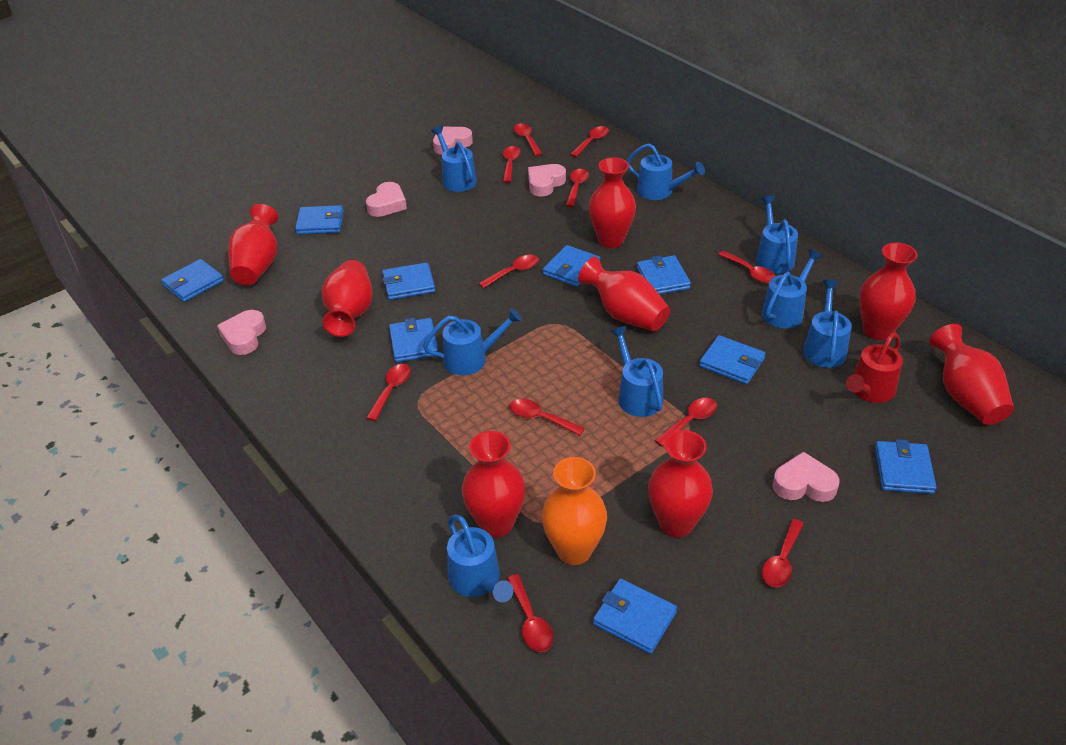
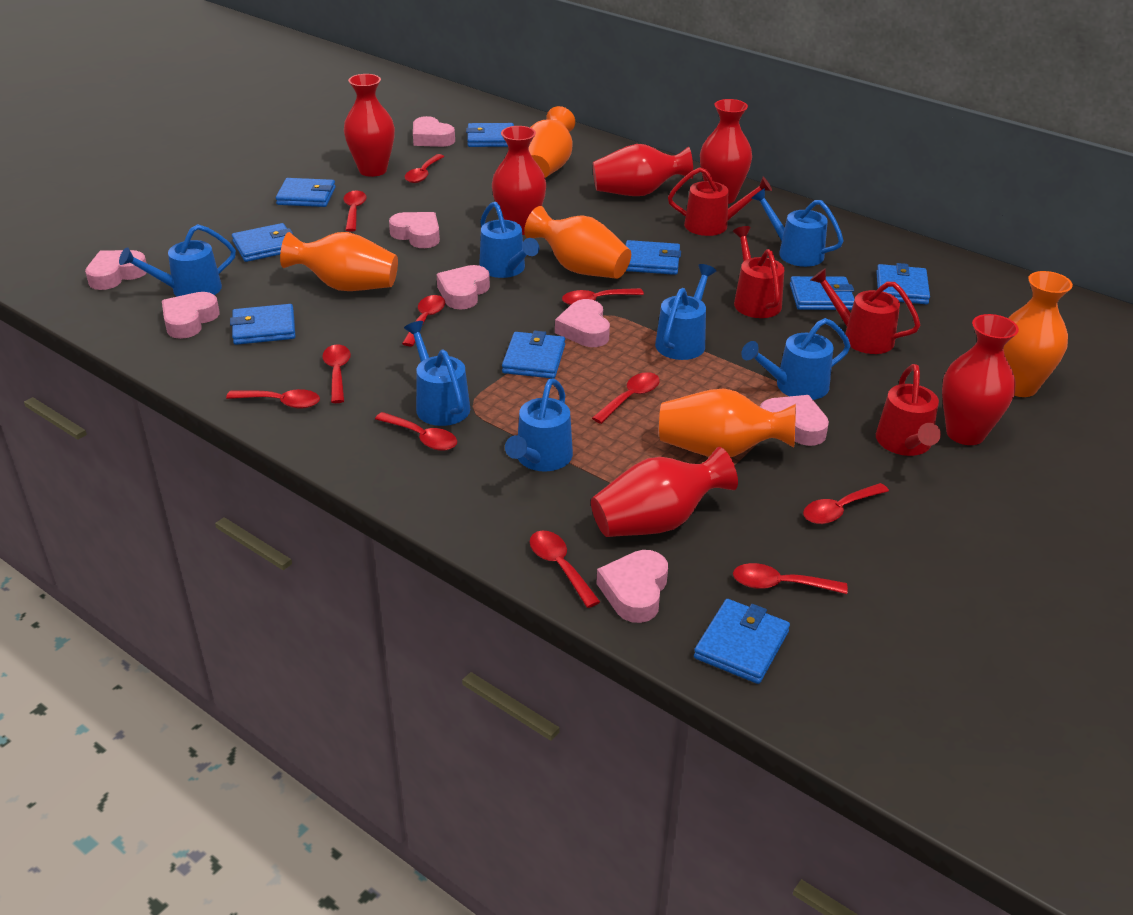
blue watering can: [423,308,522,375] [431,126,477,192] [447,515,513,602] [610,326,663,417] [627,143,705,200] [756,196,798,273] [762,249,823,328] [803,280,852,368] = 8 -> [119,224,236,297] [404,321,470,426] [479,202,540,278] [505,378,573,471] [655,264,716,360] [741,318,851,400] [751,188,844,267] = 7
orange vase: [542,457,607,565] = 1 -> [280,232,398,291] [524,206,631,279] [529,106,575,178] [659,388,796,457] [1003,271,1073,397] = 5
pink heart: [217,310,266,355] [366,182,407,217] [433,127,473,155] [528,164,566,196] [772,452,840,502] = 5 -> [85,250,147,290] [162,292,220,339] [389,212,440,248] [413,116,455,147] [437,265,490,310] [555,299,610,347] [596,550,668,623] [760,395,829,446] = 8
red vase: [228,204,278,285] [322,260,373,337] [462,431,526,538] [578,257,670,331] [589,157,636,248] [648,430,713,537] [859,243,918,340] [929,324,1014,425] = 8 -> [344,74,395,177] [492,126,546,235] [591,447,738,537] [593,144,693,196] [700,99,752,204] [942,314,1019,445] = 6
red watering can: [846,332,903,403] = 1 -> [668,167,772,236] [733,226,784,318] [811,268,920,354] [876,364,941,456] = 4

